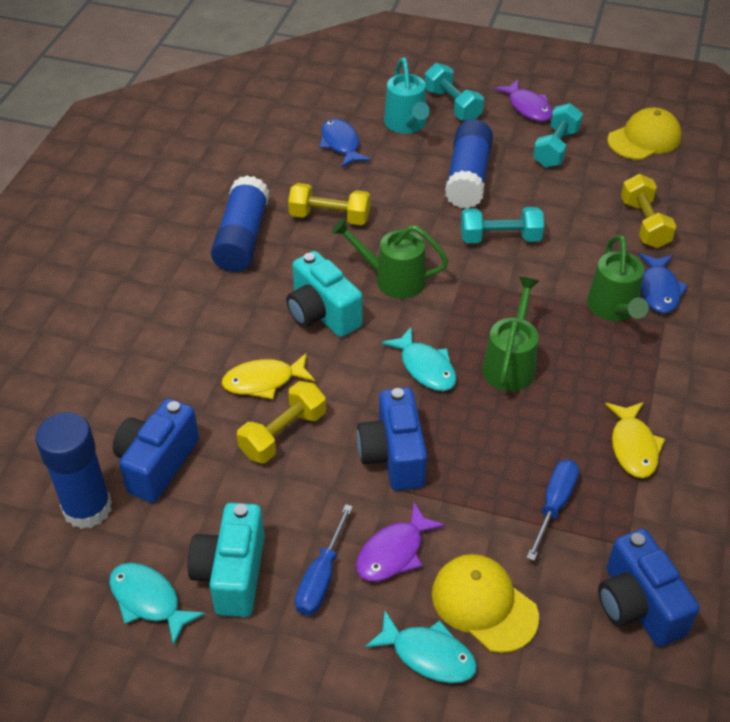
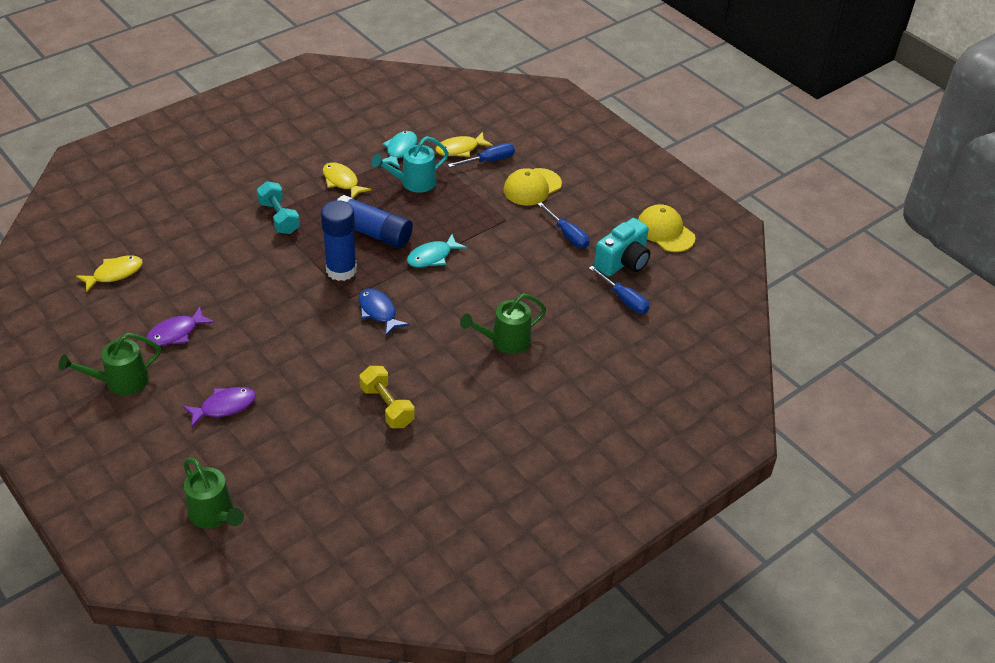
blue camera: [113,399,199,503] [357,387,427,491] [598,529,700,647] = 3 -> none = 0
blue fish: [319,118,371,167] [639,253,688,313] = 2 -> [359,288,409,335] = 1
blue glue stick: [36,412,112,529] [211,175,269,272] [445,119,493,209] = 3 -> [321,200,357,281] [337,195,413,248] = 2
blue screwdriver: [295,504,353,615] [527,459,579,561] = 2 -> [448,143,515,167] [537,202,589,248] [589,266,650,314] = 3
turquoise camera: [188,503,265,617] [286,251,363,337] = 2 -> [594,218,650,276] = 1
turquoise dumbbell: [425,63,484,121] [461,207,544,243] [533,103,583,167] = 3 -> [257,181,300,234] = 1
turquoise fish: [109,563,205,646] [365,611,477,683] [382,327,457,391] = 3 -> [382,131,417,169] [407,234,467,268] = 2
yellow dumbbell: [237,381,326,463] [288,183,370,225] [621,174,676,248] = 3 -> [359,366,415,428] = 1
yellow fish: [222,353,315,399] [605,402,665,478] = 2 -> [76,255,143,292] [323,162,371,198] [436,132,493,157] = 3

